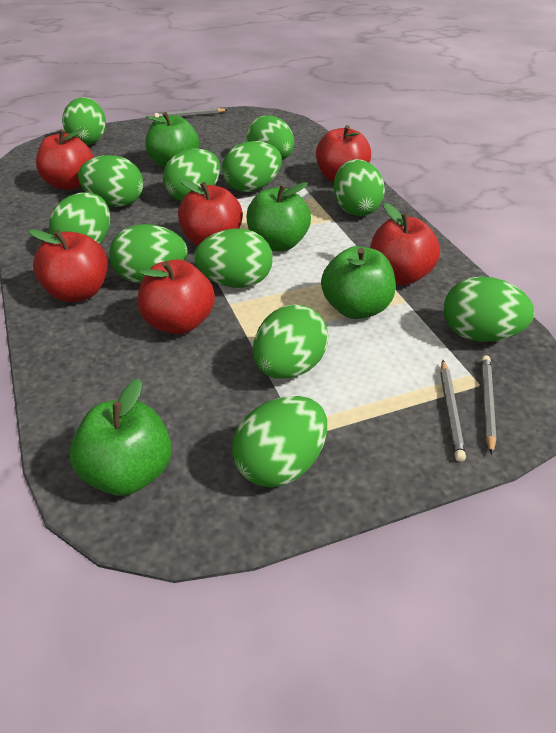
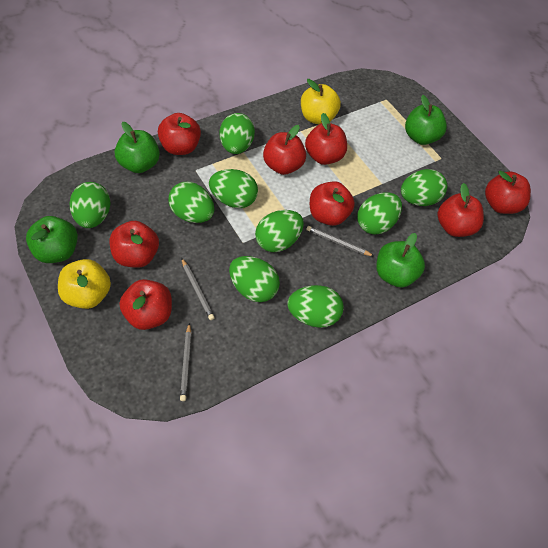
green egg: [49,192,110,245] [62,97,106,145] [78,155,143,207] [109,224,187,283] [163,149,220,201] [194,228,273,288] [222,141,282,192] [232,396,327,488] [246,115,294,160] [253,304,328,379] [334,159,385,216] [443,276,535,342] = 12 -> [70,182,111,228] [169,182,214,223] [209,169,258,208] [220,113,255,154] [229,256,280,302] [255,210,304,252] [288,285,344,328] [357,192,402,235] [401,169,447,206] = 9
red apple: [29,229,108,302] [36,128,94,190] [138,260,215,334] [178,179,243,246] [316,125,371,182] [370,203,440,285] = 6 -> [110,221,159,268] [119,279,172,330] [158,113,201,155] [263,125,306,175] [305,113,347,165] [310,181,355,226] [437,183,484,237] [485,171,531,214] = 8
yellow apple: none = 0 -> [58,259,111,309] [301,79,341,124] = 2

